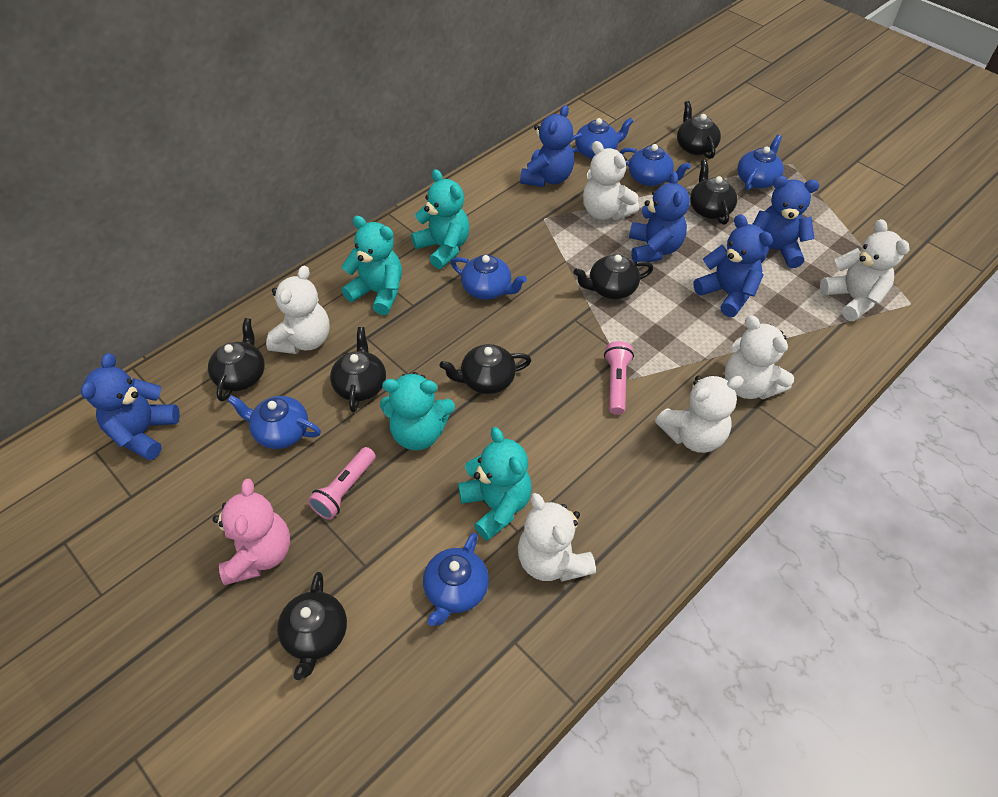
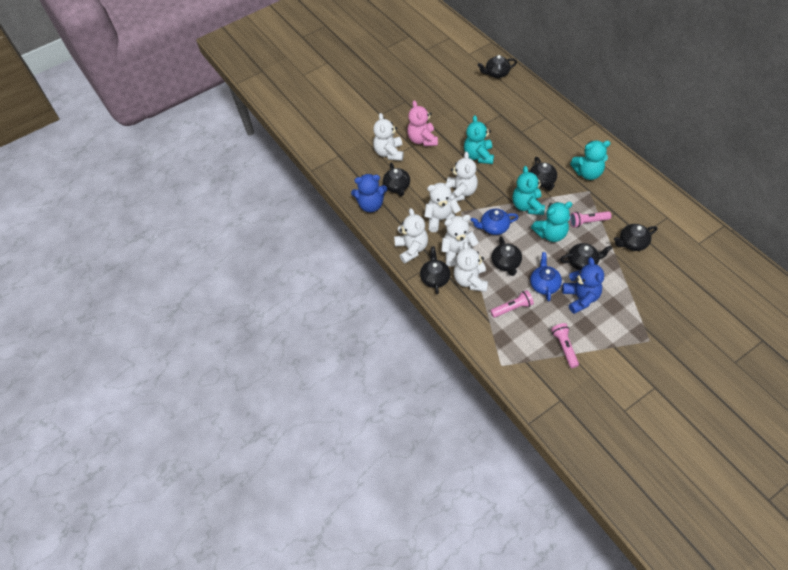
blue teapot: [227,395,321,449] [423,533,489,626] [451,255,527,300] [569,118,634,159] [620,144,691,186] [737,135,784,190] = 6 -> [471,209,518,235] [530,252,562,301] = 2
blue teddy bear: [81,353,180,460] [520,105,574,187] [629,171,690,264] [693,214,773,317] [752,176,819,268] = 5 -> [351,174,387,212] [562,257,604,314] = 2
pink flashlight: [308,447,376,520] [604,341,634,415] = 2 -> [490,290,534,318] [551,323,579,368] [570,211,611,228] = 3

